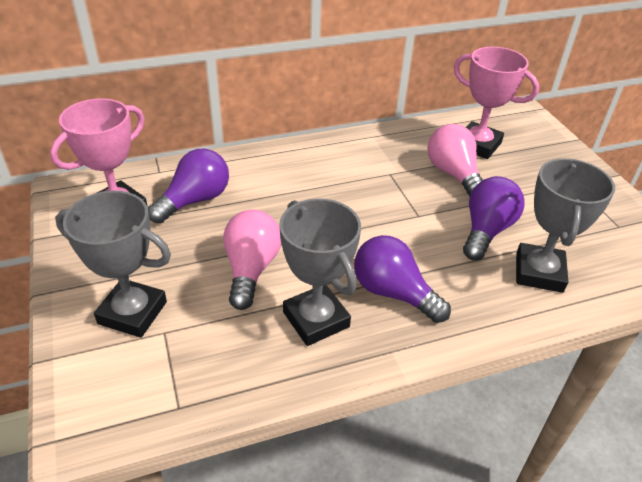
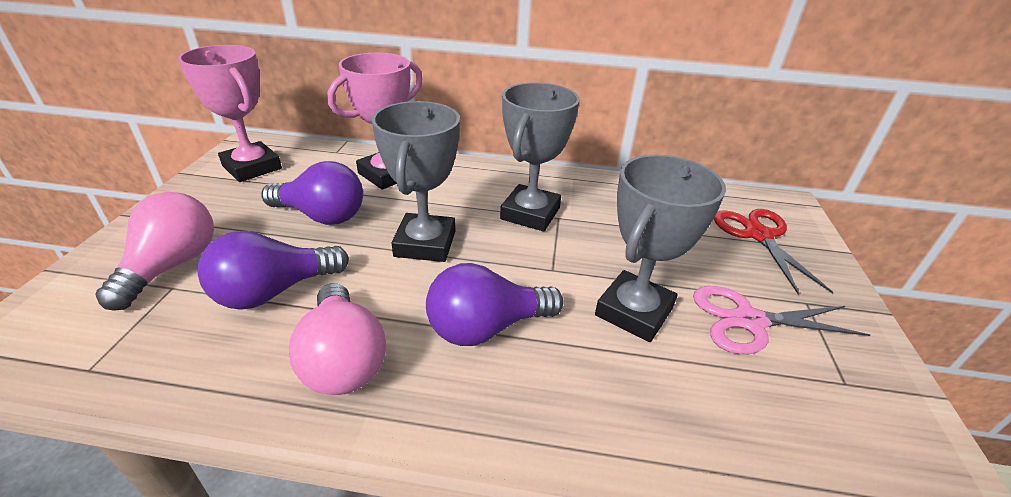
pink scissors: none = 0 -> [693,286,871,354] = 1
red scissors: none = 0 -> [714,209,833,294] = 1

